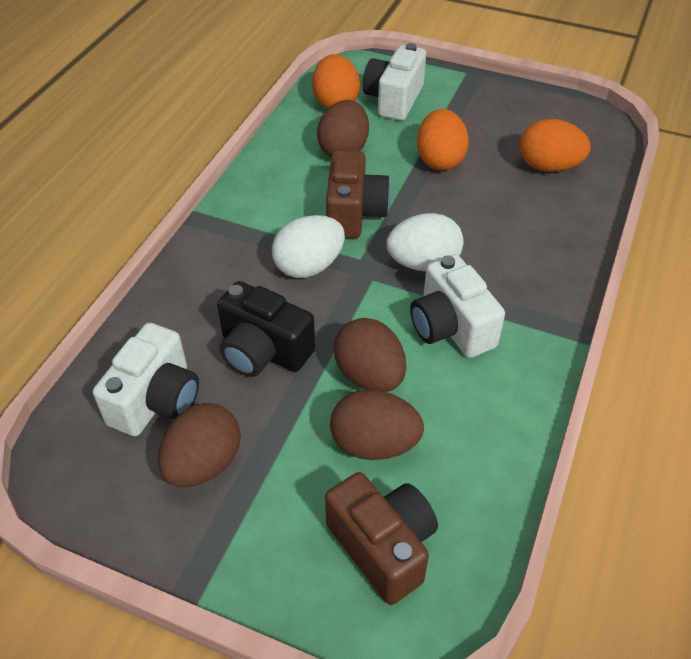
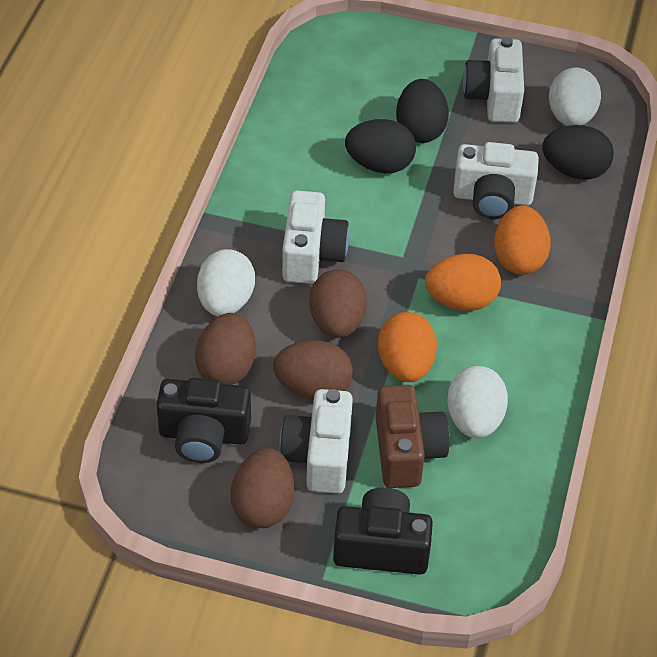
black camera: [217,281,315,377] = 1 -> [156,378,251,463] [333,487,433,575] = 2
black egg: none = 0 -> [345,119,416,173] [396,79,449,143] [542,125,614,180] = 3
brown camera: [325,472,438,605] [326,150,391,238] = 2 -> [376,385,450,488] = 1
white camera: [93,323,199,436] [363,43,426,121] [410,254,505,358] = 3 -> [280,389,353,494] [282,190,349,284] [453,142,539,219] [463,37,524,123] = 4
white egg: [272,215,345,278] [387,213,464,271] = 2 -> [197,249,255,316] [447,366,508,438] [549,68,601,126] = 3

